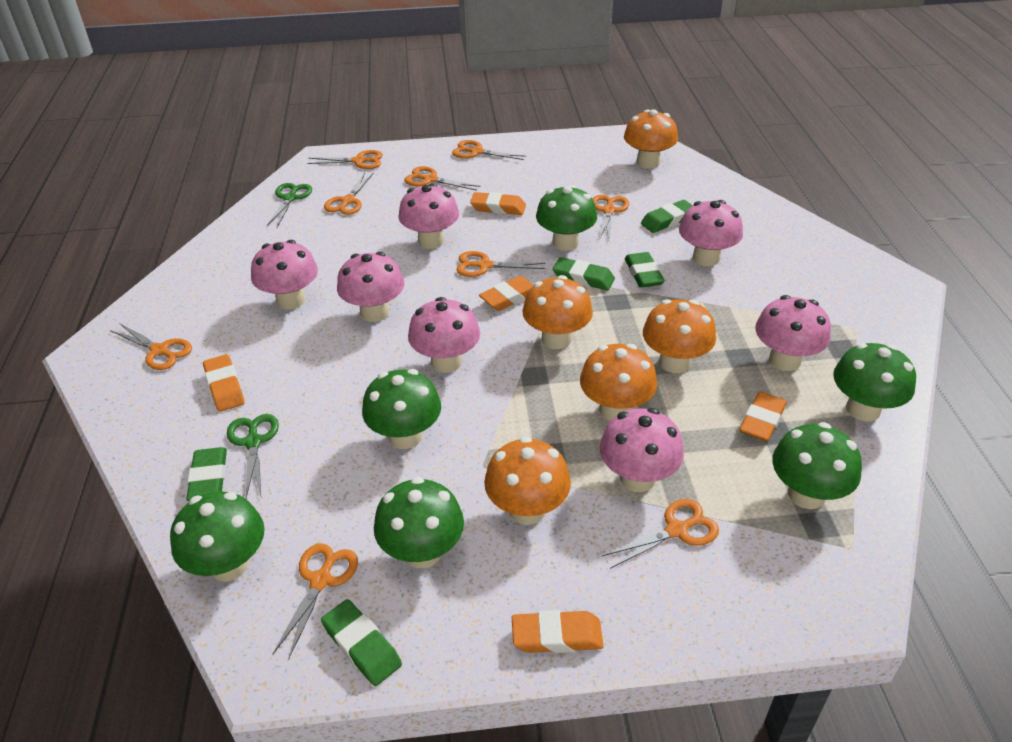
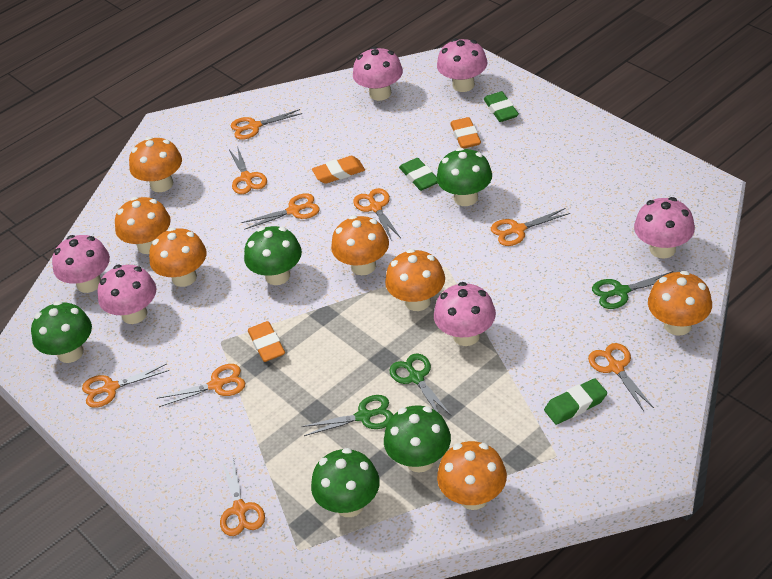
green eraser: [186,447,227,501] [321,599,402,686] [553,257,615,290] [625,252,665,288] [641,200,693,233] = 5 -> [399,158,437,191] [484,91,519,122] [544,378,607,425] = 3
green mushroom: [170,491,265,582] [362,369,441,449] [374,477,464,568] [536,185,597,251] [772,422,862,509] [833,343,916,422] = 6 -> [31,301,92,363] [244,226,302,285] [311,448,380,517] [384,405,451,473] [436,148,492,206] = 5
green scissors: [227,414,279,498] [267,183,312,227] = 2 -> [302,395,393,436] [389,354,452,416] [592,271,673,309] = 3
orange eraser: [203,354,245,412] [470,192,526,215] [479,276,534,311] [512,610,604,653] [740,391,786,441] = 5 -> [248,321,285,362] [312,156,365,184] [450,117,481,148] = 3
orange mushroom: [484,436,571,525] [522,275,593,349] [580,344,657,421] [624,109,678,169] [643,299,716,373] = 5 -> [115,197,171,254] [129,137,182,192] [149,227,206,287] [331,215,389,275] [385,249,445,311] [437,441,507,510] [648,271,712,336] = 7
pink mushroom: [251,240,318,309] [337,252,404,322] [398,183,459,249] [408,297,480,373] [600,408,684,492] [679,200,743,266] [755,295,831,371] = 7 -> [52,235,110,293] [97,264,156,324] [353,46,403,101] [434,282,496,346] [437,38,488,92] [634,197,695,258] = 6

